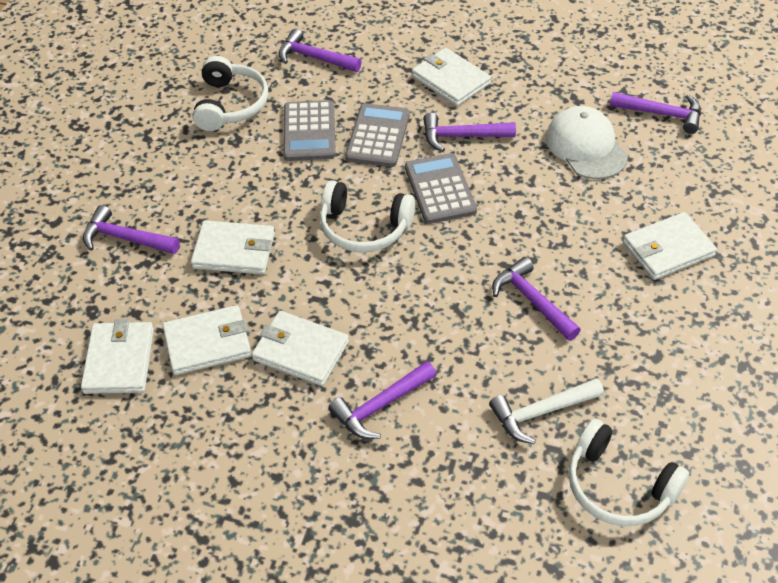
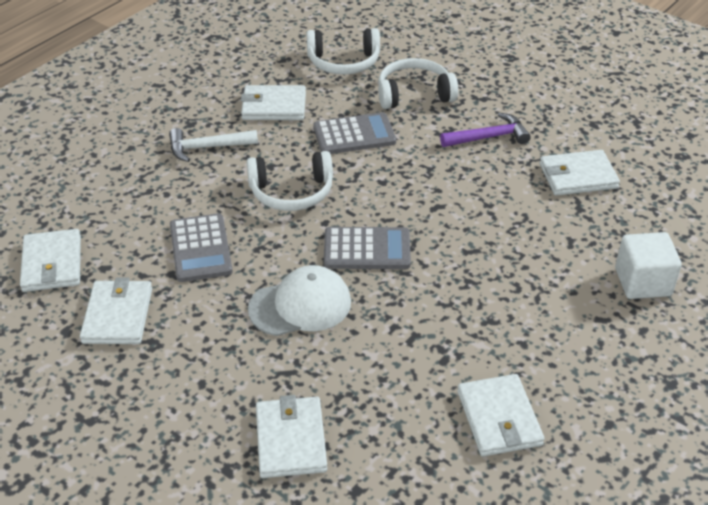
purple hammer: [83,205,180,254] [279,29,362,72] [328,361,437,439] [423,113,516,152] [492,257,581,341] [610,92,701,134] = 6 -> [440,113,531,147] = 1
white cube: none = 0 -> [615,232,682,299] = 1

